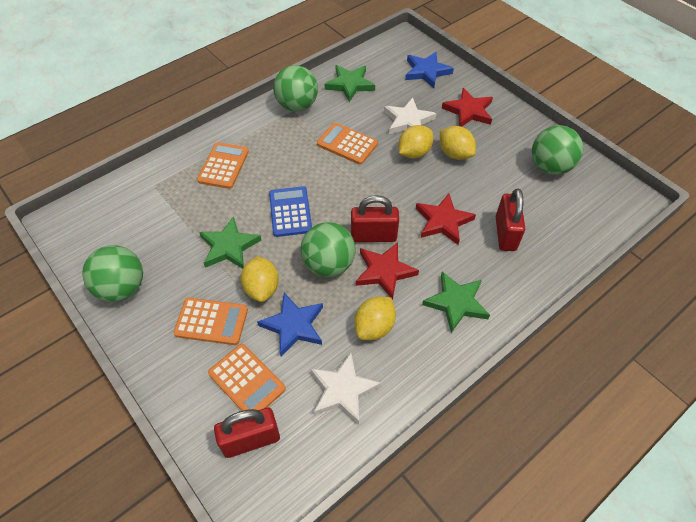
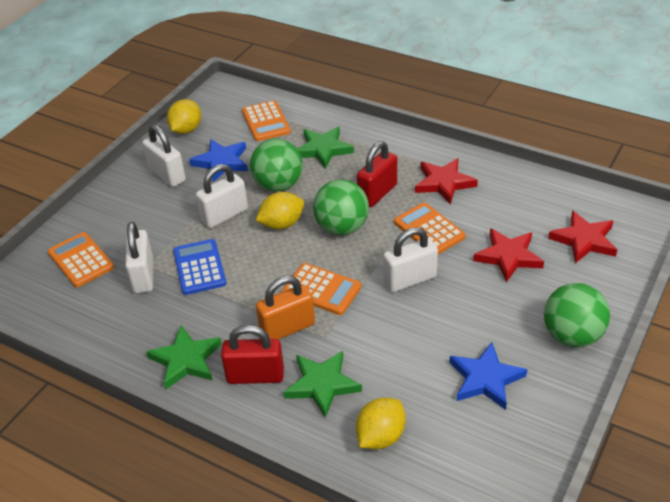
green ball: [82,245,143,302] [273,65,318,112] [301,222,356,277] [532,125,583,175] = 4 -> [250,139,303,192] [313,179,369,235] [544,283,610,347] = 3
orange padlock: none = 0 -> [256,276,315,339] = 1
red padlock: [214,408,280,458] [351,195,399,242] [496,188,525,251] = 3 -> [221,325,284,384] [357,141,397,207] = 2
white padlock: none = 0 -> [125,222,153,293] [142,124,186,187] [196,164,248,228] [383,227,438,292] = 4
white star: [311,353,381,424] [384,98,436,134] = 2 -> none = 0
yellow lemon: [241,256,279,302] [354,297,396,340] [399,125,433,159] [440,126,476,160] = 4 -> [167,99,201,134] [255,192,304,229] [356,398,406,449] = 3

